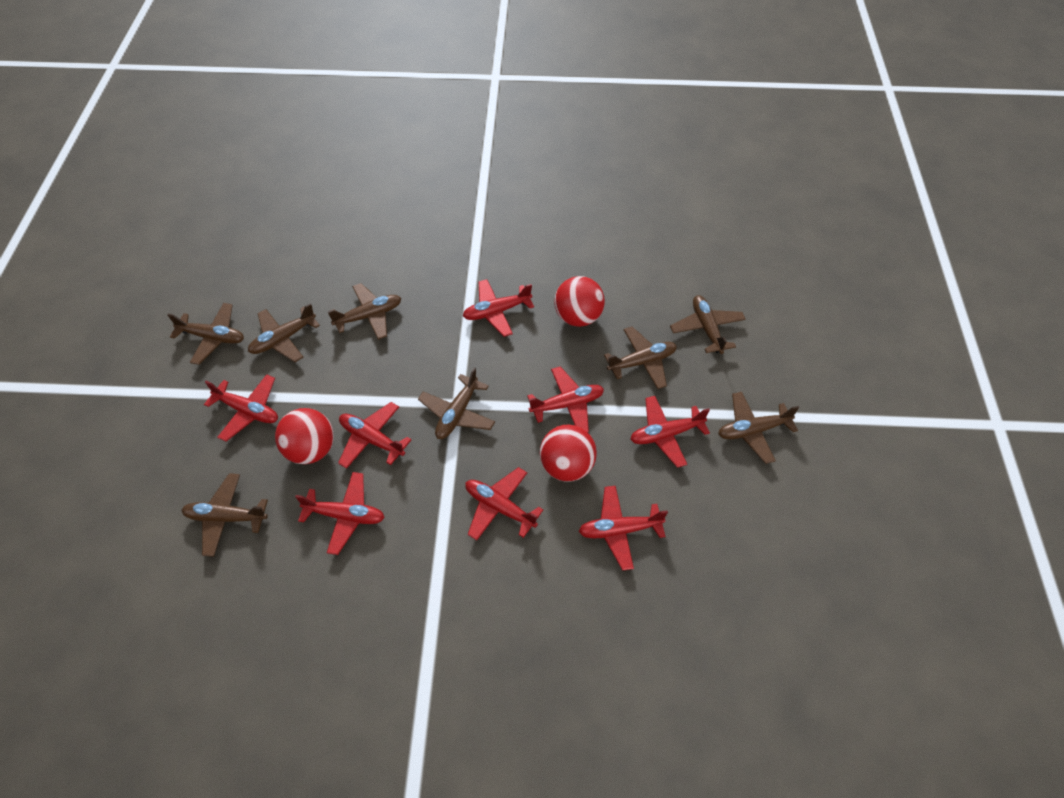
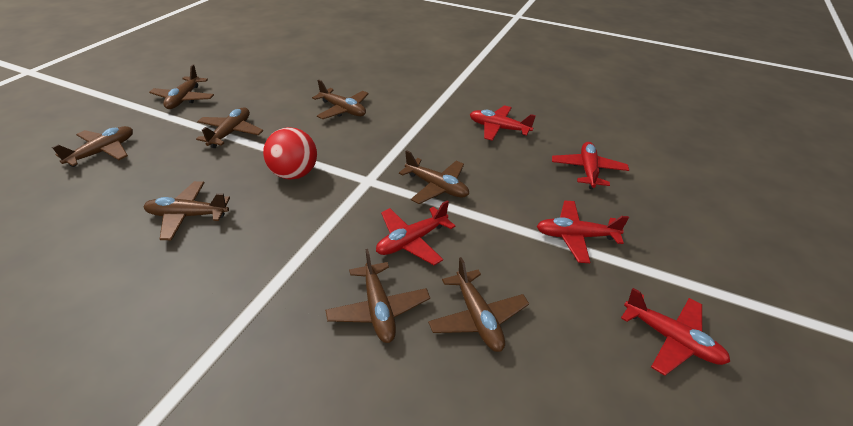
red ball: [275,408,334,464] [540,425,597,482] [554,276,605,327] = 3 -> [263,127,317,180] = 1
red plane: [204,374,278,442] [295,472,385,555] [338,402,411,469] [463,279,534,337] [465,467,543,540] [527,366,604,432] [578,486,668,571] [630,396,710,468] = 8 -> [376,200,455,265] [470,105,536,141] [537,201,629,263] [552,142,629,189] [621,288,730,376] = 5

